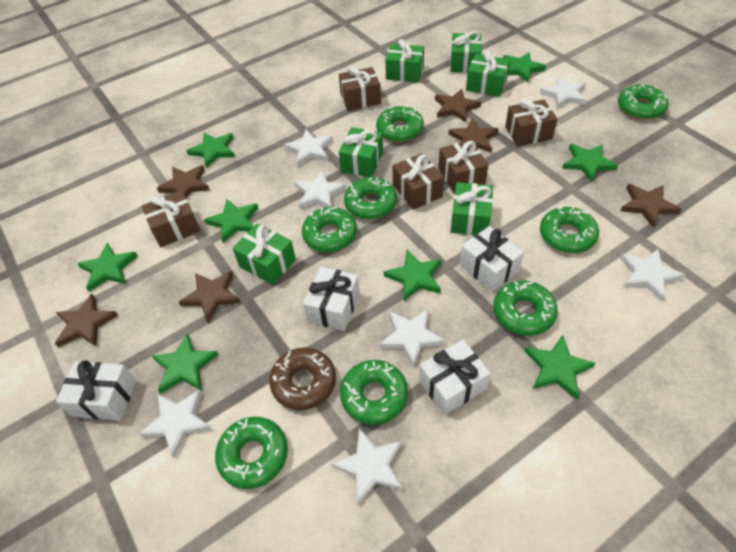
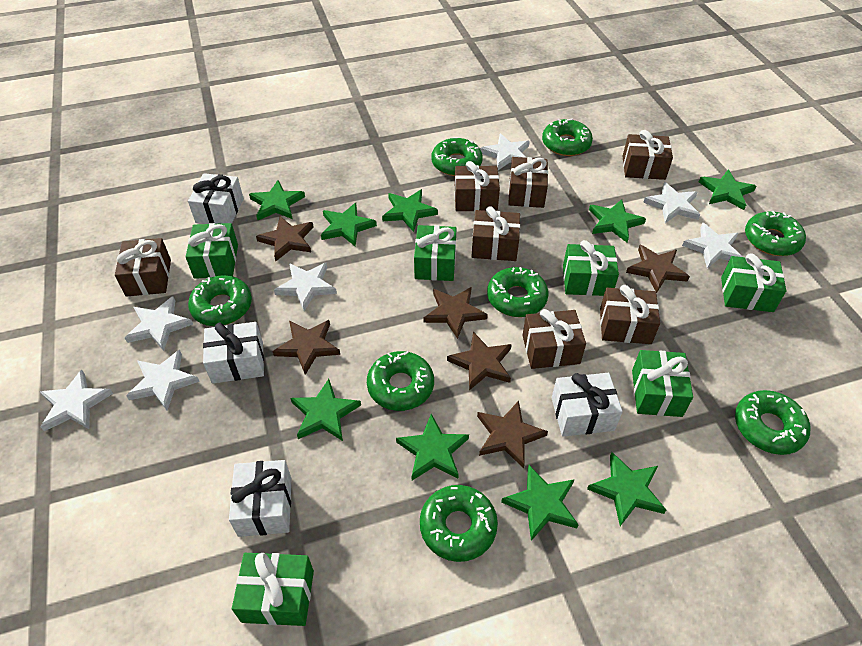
brown donut: [269,347,336,410] = 1 -> none = 0
brown gift: [141,190,200,247] [339,66,381,111] [393,153,444,210] [438,140,488,194] [505,99,558,146] = 5 -> [115,238,171,297] [454,161,500,211] [471,206,520,261] [508,157,548,208] [522,309,586,369] [600,285,660,344] [622,130,673,180] = 7
green star: [77,243,138,292] [152,334,218,394] [186,133,235,168] [204,199,258,243] [384,250,441,301] [503,52,546,82] [525,335,596,399] [562,144,618,183] = 8 -> [249,180,305,220] [291,379,361,441] [321,203,377,246] [382,189,438,232] [396,414,469,480] [501,465,579,541] [587,452,666,526] [589,199,646,243] [699,169,756,210] = 9

